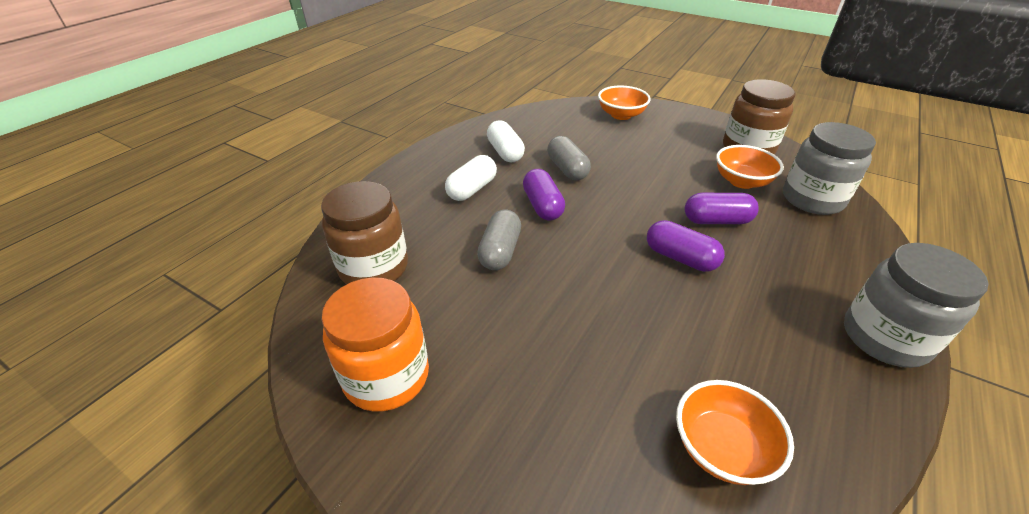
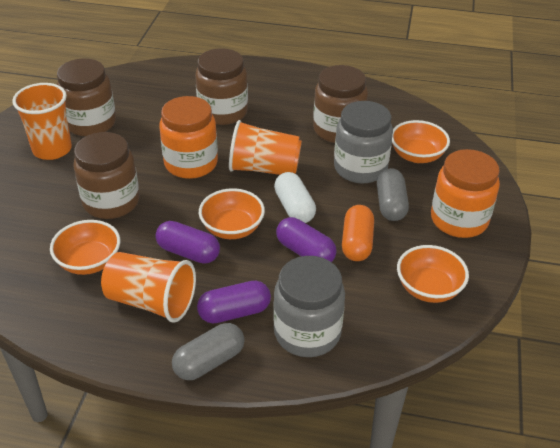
brown jar: [321,181,408,284] [723,79,796,154] = 2 -> [57,58,116,136] [73,132,139,219] [195,48,248,125] [313,65,368,143] = 4
orange bowl: [598,86,651,120] [676,380,794,485] [716,145,784,189] = 3 -> [50,220,120,275] [199,188,265,239] [392,120,450,163] [397,245,469,303] = 4
orange capsule: none = 0 -> [342,205,374,261] = 1
orange cup: none = 0 -> [12,83,72,160] [101,252,196,323] [229,120,302,175] = 3
orange jar: [321,277,429,412] = 1 -> [159,96,218,179] [431,149,500,238] = 2
white capsule: [445,155,497,201] [487,120,525,162] = 2 -> [274,172,316,223] = 1

